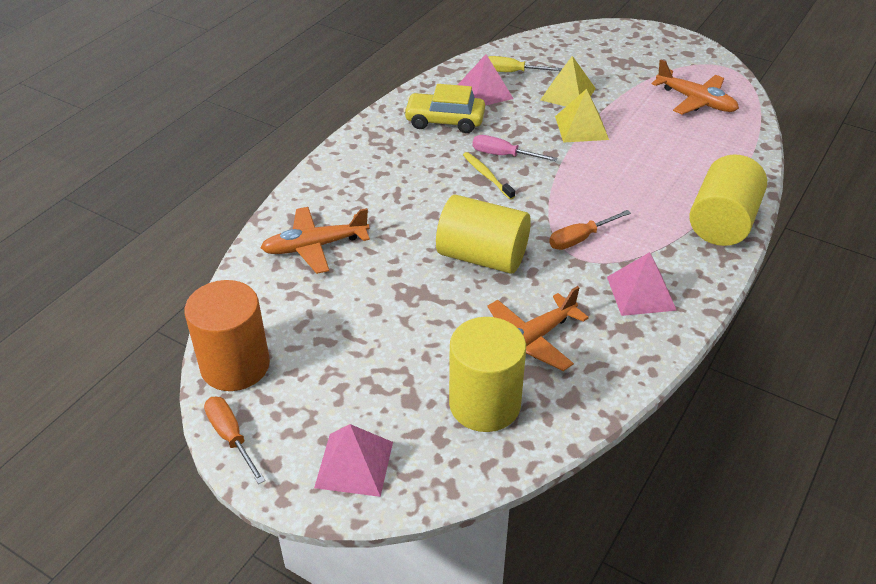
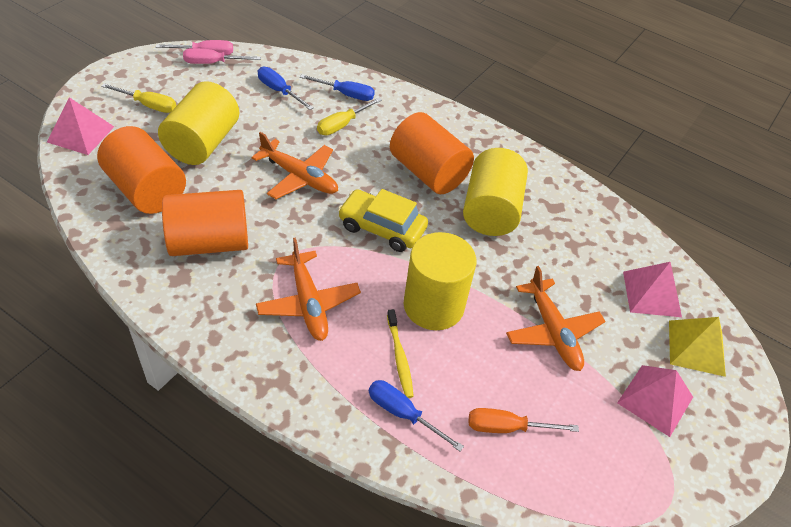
blue screwdriver: none = 0 -> [258,67,314,110] [300,74,375,101] [369,380,464,451] = 3
orange cylinder: [184,280,270,391] = 1 -> [97,126,186,214] [162,190,248,256] [390,112,474,194] = 3
orange screwdriver: [204,397,265,484] [549,210,631,250] = 2 -> [468,408,579,433] = 1
pink screwdriver: [473,135,558,161] = 1 -> [156,40,233,55] [183,48,261,64] = 2
yellow pyramid: [540,56,596,106] [555,89,609,143] = 2 -> [669,317,726,377] = 1
yellow screwdriver: [488,56,562,72] = 1 -> [101,83,176,113] [317,98,382,135] = 2

